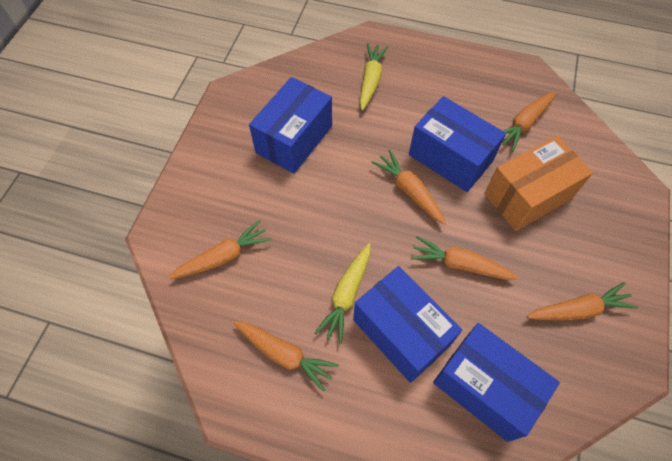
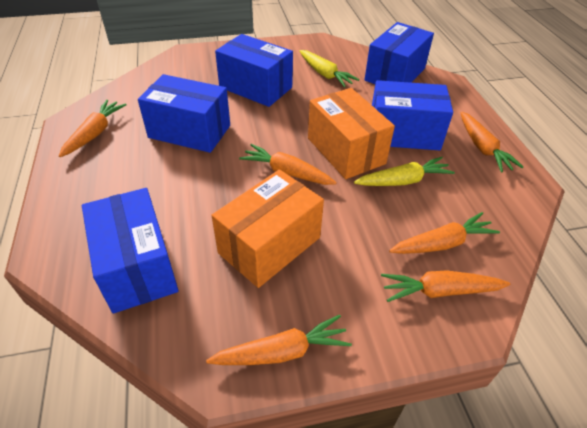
blue box: [249,77,332,174] [353,266,462,383] [409,96,506,192] [433,323,560,442] = 4 -> [82,188,179,313] [138,74,230,153] [215,34,293,107] [364,22,434,84] [372,80,453,150] = 5
orange box: [484,136,593,231] = 1 -> [211,170,324,288] [308,88,395,179] = 2

